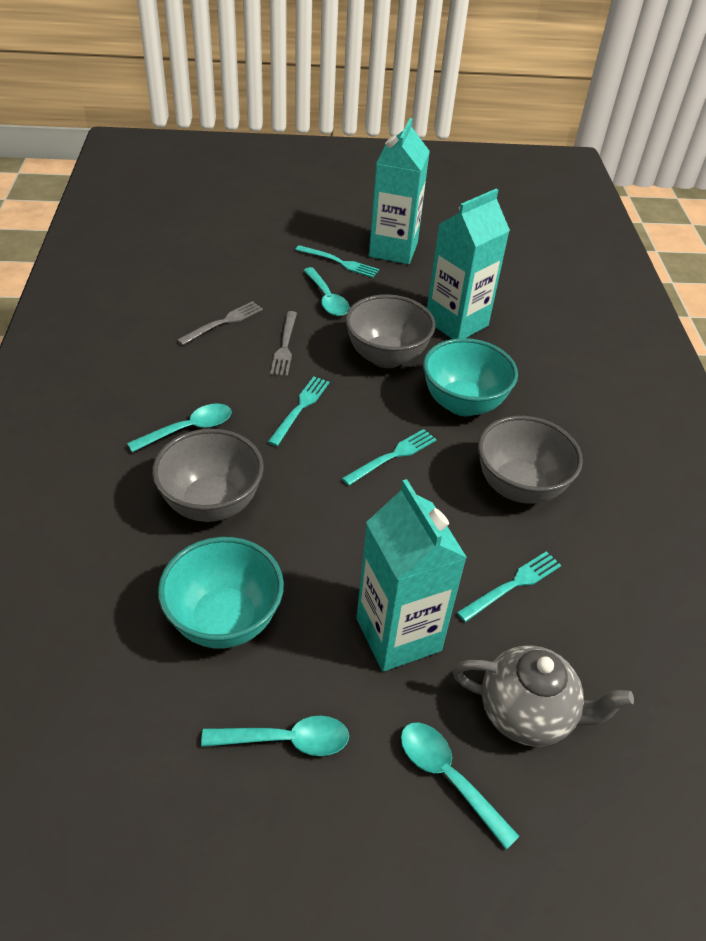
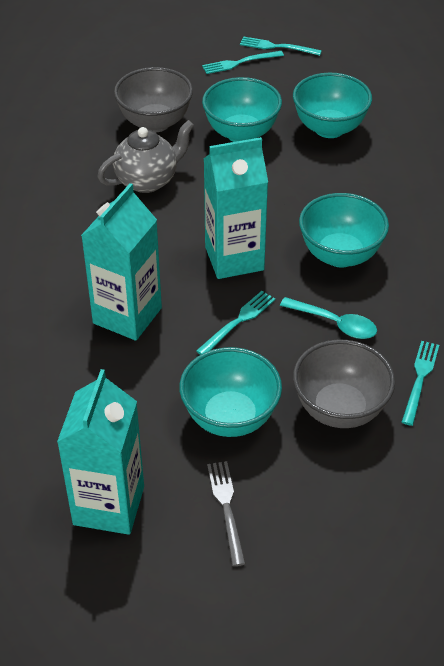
grey bowl: [152,429,264,522] [345,294,435,368] [478,416,583,504] = 3 -> [114,67,193,133] [293,339,395,428] = 2
grey fork: [177,301,263,345] [270,311,297,376] = 2 -> [207,461,246,566] = 1
turquoise bowl: [158,537,284,649] [423,338,518,416] = 2 -> [179,347,282,437] [202,77,282,142] [293,73,372,138] [299,193,389,267] = 4
turquoise spoon: [127,404,232,452] [201,716,349,756] [303,267,350,316] [401,722,520,850] = 4 -> [280,297,377,339] = 1

